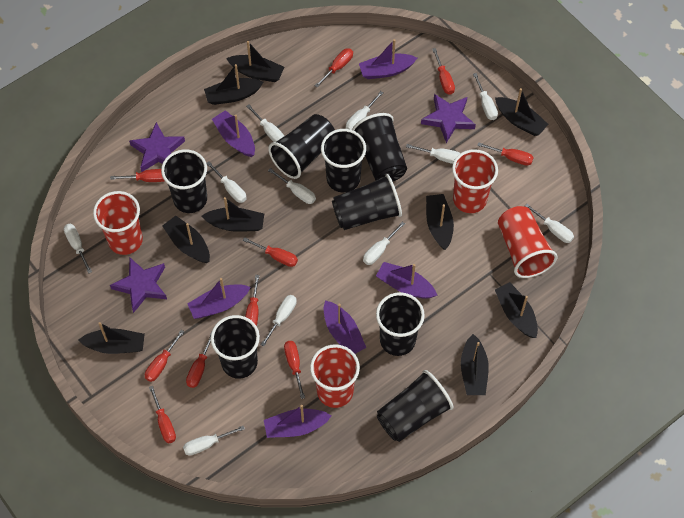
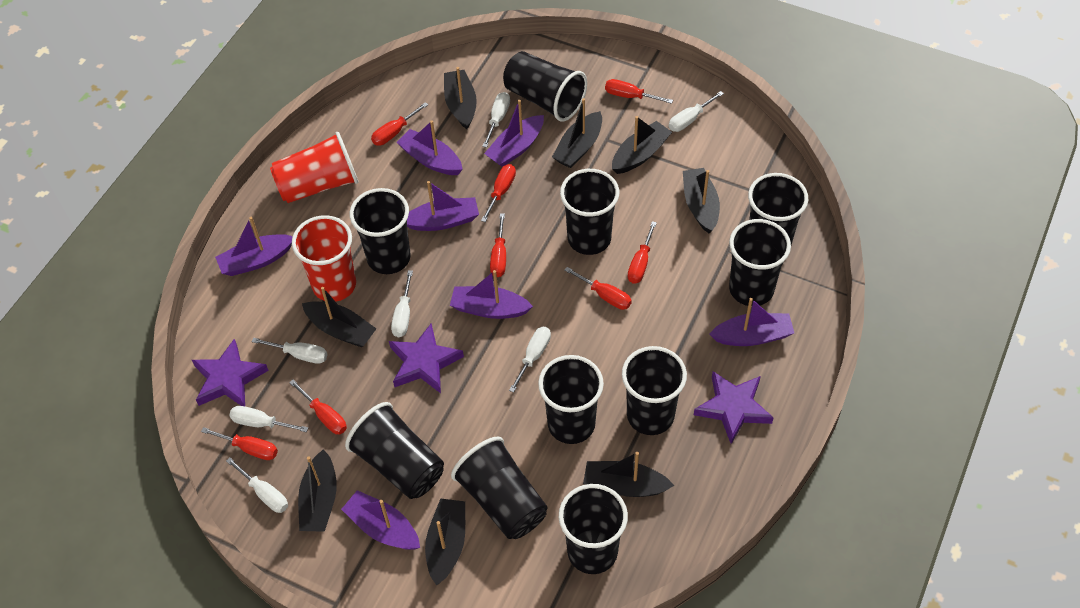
black boat: [79,322,145,354] [162,215,210,263] [201,197,264,232] [204,64,263,105] [226,41,284,82] [426,194,454,250] [461,334,489,395] [495,88,548,136] [495,282,538,338] = 9 -> [298,449,337,532] [302,287,376,347] [425,498,465,585] [444,67,477,129] [552,98,602,168] [583,452,674,497] [612,116,672,174] [683,168,720,233] = 8
black cup: [161,149,207,213] [211,315,260,379] [268,114,335,179] [321,129,366,193] [332,174,402,230] [352,113,407,181] [376,292,425,356] [377,370,453,442] = 8 -> [345,402,444,499] [350,188,411,274] [451,437,548,539] [503,51,587,122] [538,355,604,444] [559,484,628,574] [560,169,619,255] [622,346,687,435] [729,219,791,306] [748,173,808,245] = 10
purple boat: [187,278,250,319] [212,110,255,157] [264,405,331,438] [324,300,366,354] [359,39,417,79] [376,262,437,299] = 6 -> [215,217,293,276] [341,490,420,550] [396,120,463,175] [407,181,479,231] [450,270,533,319] [484,100,544,167] [710,298,794,346] = 7
red cup: [93,191,143,255] [310,345,360,408] [452,149,498,213] [498,206,558,278] = 4 -> [270,132,358,203] [292,215,356,302] = 2
red screwdriver: [110,169,164,182] [145,330,185,382] [149,386,176,443] [186,331,212,388] [243,237,298,267] [245,275,259,326] [284,341,305,399] [315,48,353,88] [432,48,455,95] [477,142,534,166] = 10 -> [201,427,278,460] [289,380,347,434] [371,102,428,146] [481,164,516,222] [490,213,506,277] [564,267,632,310] [605,79,673,104] [627,221,657,284] = 8
white screwdriver: [64,224,92,274] [183,426,245,456] [207,161,247,203] [246,104,284,142] [261,295,297,346] [268,168,316,204] [346,91,383,130] [363,222,405,265] [406,144,461,164] [473,73,498,120] [525,204,574,243] = 11 -> [226,457,288,513] [229,406,308,432] [252,338,327,364] [391,270,413,337] [482,92,510,148] [509,327,551,393] [669,91,724,132] = 7

